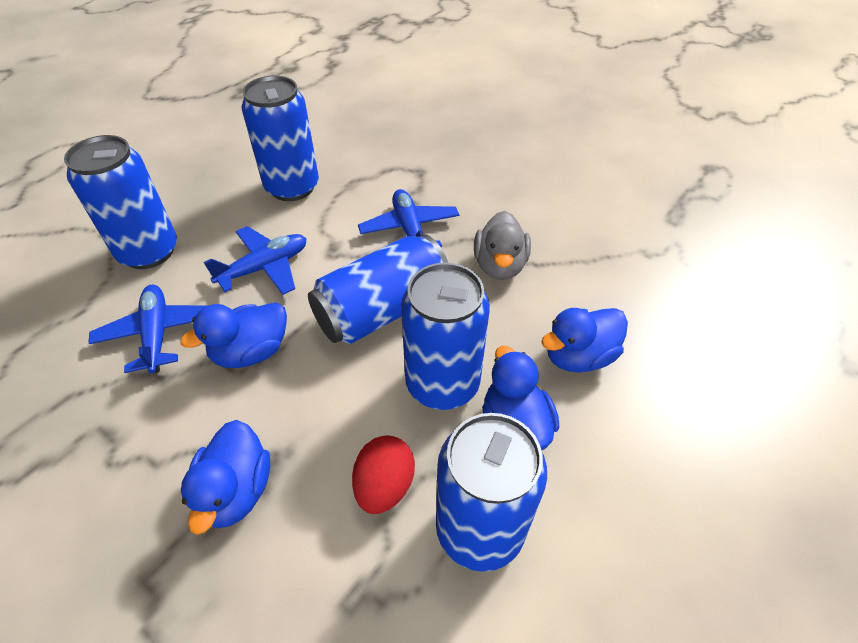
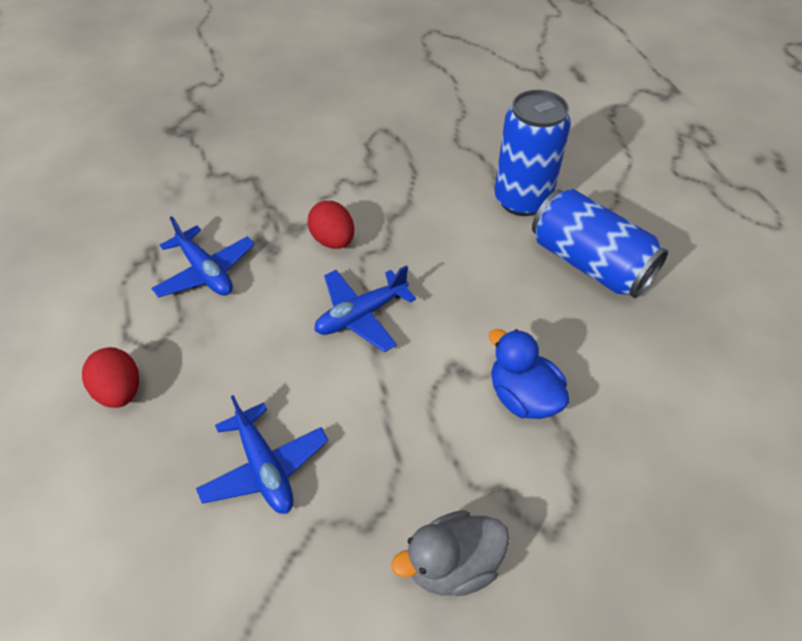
blue can: [64,135,177,269] [241,76,319,201] [308,234,448,344] [401,263,490,410] [436,413,547,572] = 5 -> [495,90,571,216] [532,189,668,298] = 2
blue duck: [180,302,287,368] [181,420,270,535] [483,346,559,450] [541,308,628,373] = 4 -> [489,329,569,419] = 1
red egg: [352,435,415,514] = 1 -> [82,347,139,408] [308,201,354,249] = 2

